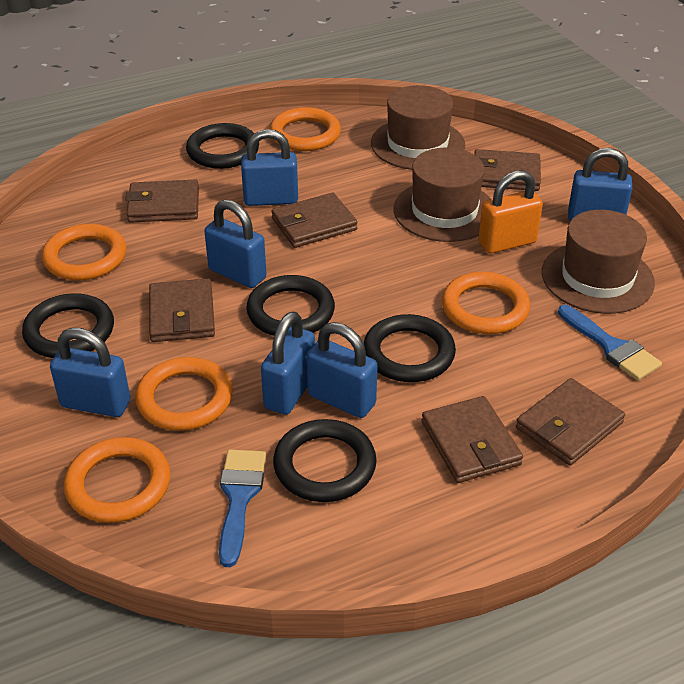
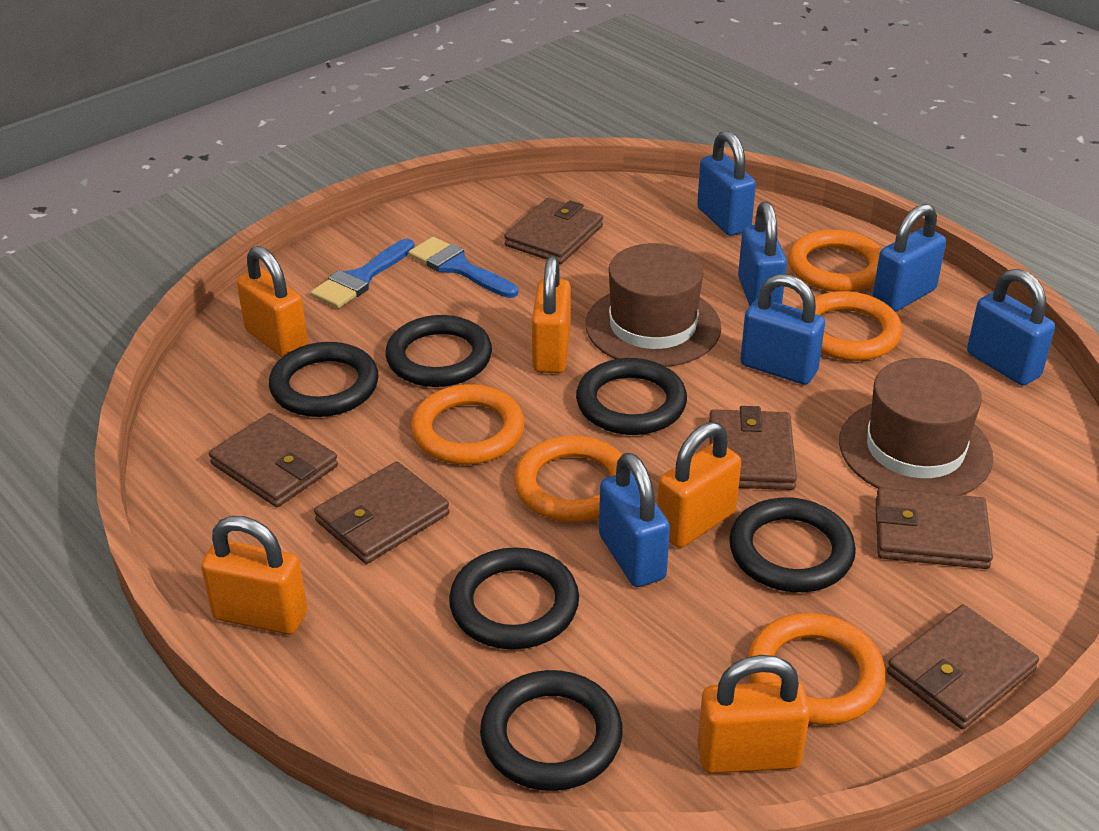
black ring: [22,293,114,358] [186,123,259,169] [246,275,335,336] [273,419,377,502] [364,314,456,382] = 5 -> [269,342,379,417] [385,315,492,387] [449,547,579,650] [480,670,623,791] [576,358,687,435] [729,497,856,592] = 6
brown hat: [371,85,465,170] [393,148,491,242] [542,210,655,314] = 3 -> [585,243,721,367] [839,358,993,495] = 2
orange padlock: [478,170,543,254] = 1 -> [201,516,307,635] [237,246,308,358] [532,256,571,373] [657,422,741,548] [697,655,810,774] = 5

